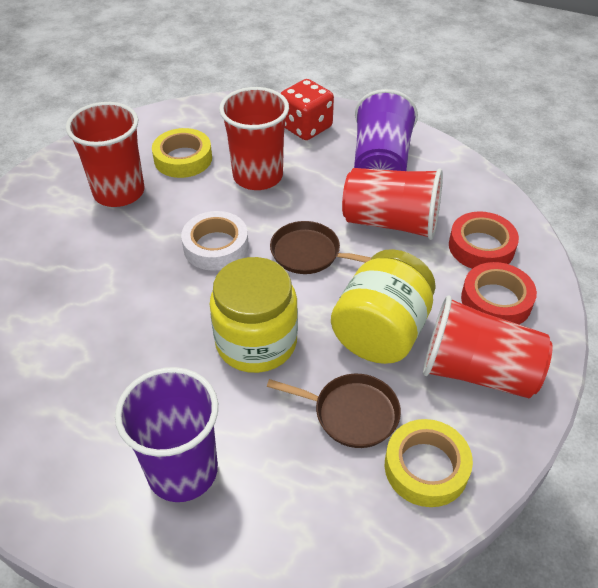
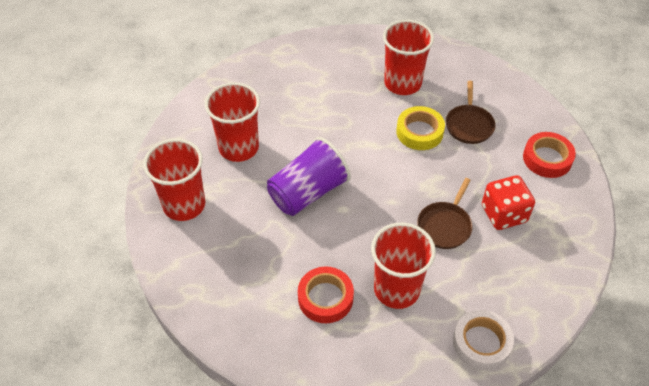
purple cup: [115,367,218,502] [354,89,418,171] = 2 -> [267,137,351,216] = 1
yellow jar: [210,257,298,373] [331,249,436,364] = 2 -> none = 0
yellow tape: [152,128,212,178] [385,419,473,507] = 2 -> [396,106,445,150] = 1

